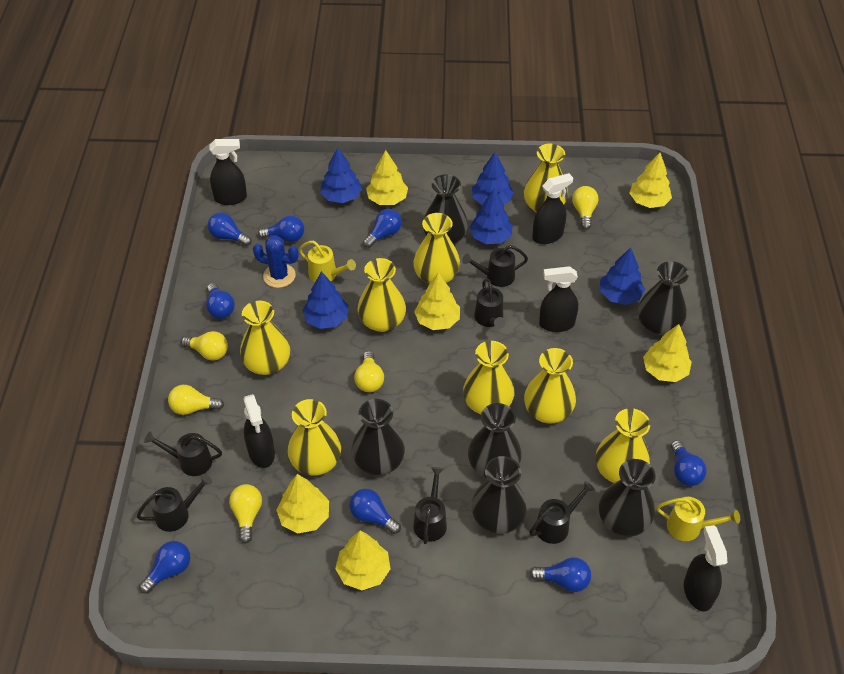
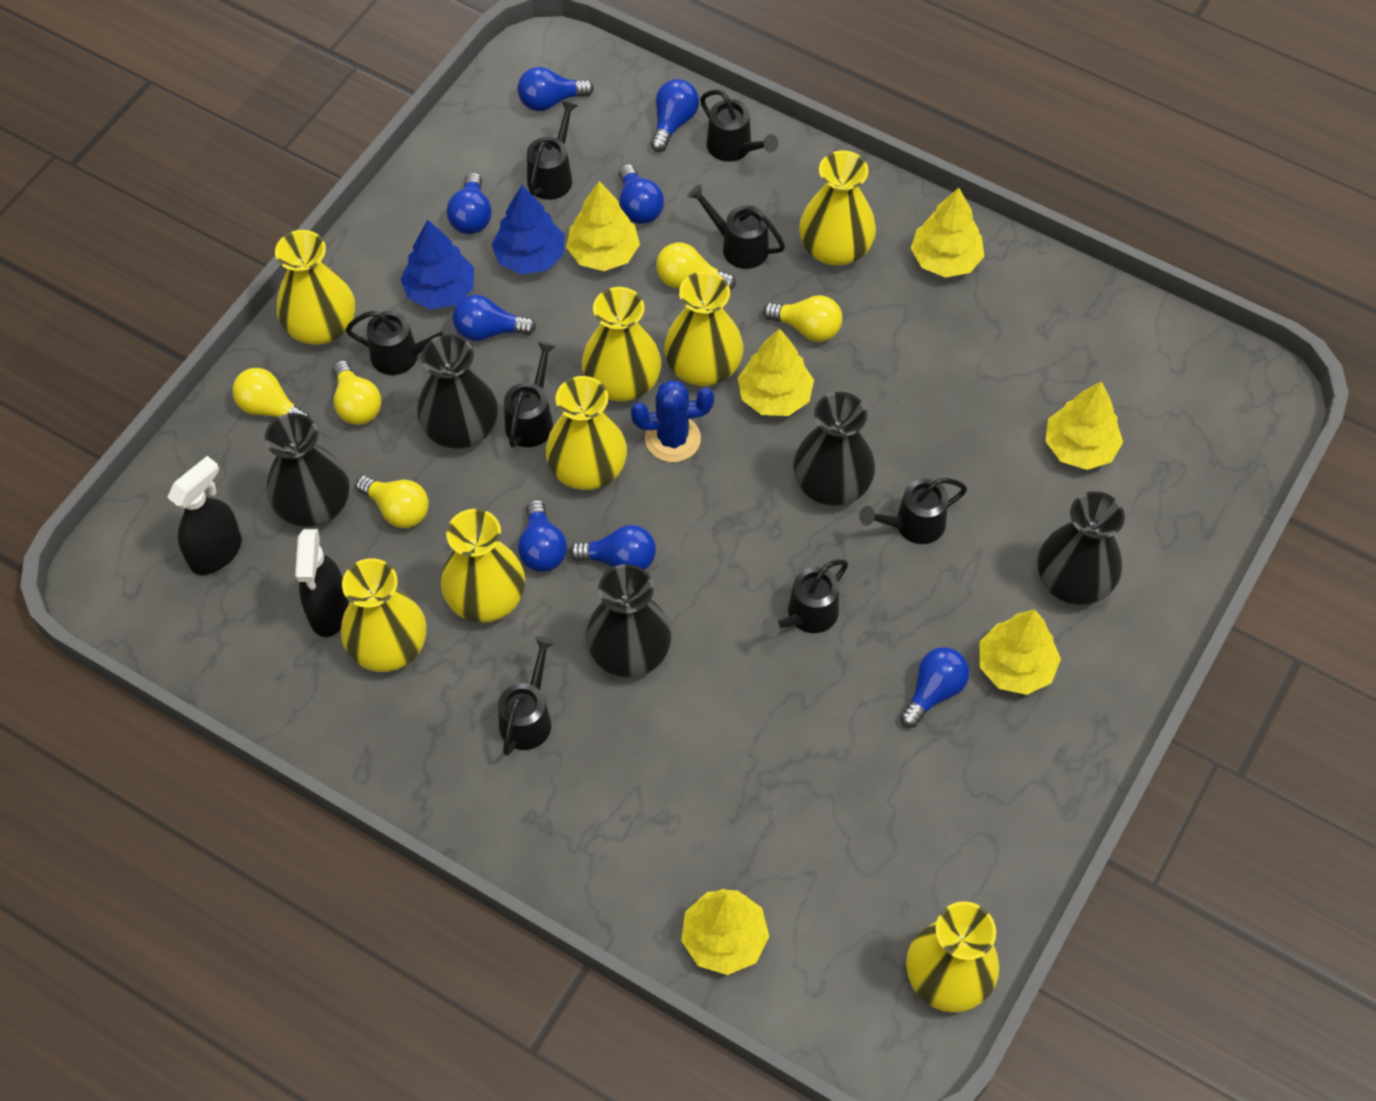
black spray bottle: [210,139,247,205] [243,394,275,468] [532,173,573,244] [539,266,578,332] [684,525,727,611] = 5 -> [167,456,242,575] [295,529,349,637] = 2
black vase: [351,399,405,475] [423,174,468,244] [468,403,522,478] [471,456,527,534] [599,459,656,537] [638,261,689,335] = 6 -> [265,413,349,527] [417,334,498,449] [586,564,672,678] [793,392,875,506] [1038,491,1125,605] = 5
black watering can: [137,474,212,532] [144,431,222,476] [413,467,447,544] [462,245,528,287] [474,278,506,329] [529,481,595,544] = 6 -> [346,311,456,375] [498,636,555,756] [504,341,556,448] [527,100,578,200] [687,184,785,269] [700,89,778,162] [762,559,848,637] [859,478,967,544] = 8
blue tree: [302,271,348,329] [320,147,362,203] [469,188,513,244] [472,152,514,205] [600,247,645,305] = 5 -> [400,220,474,309] [491,185,564,275] = 2
yellow watering can: [299,241,356,282] [657,497,740,541] = 2 -> none = 0

